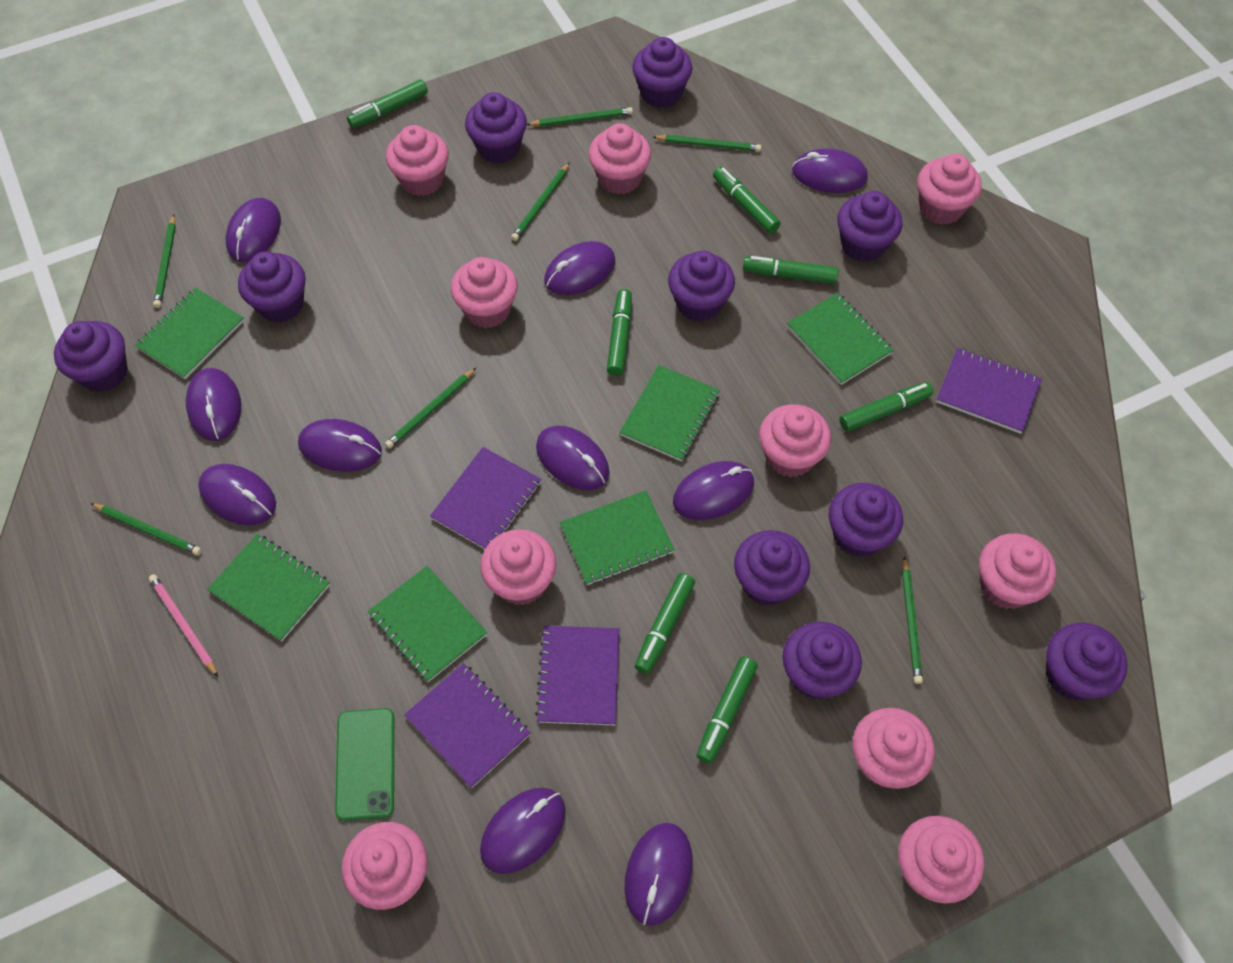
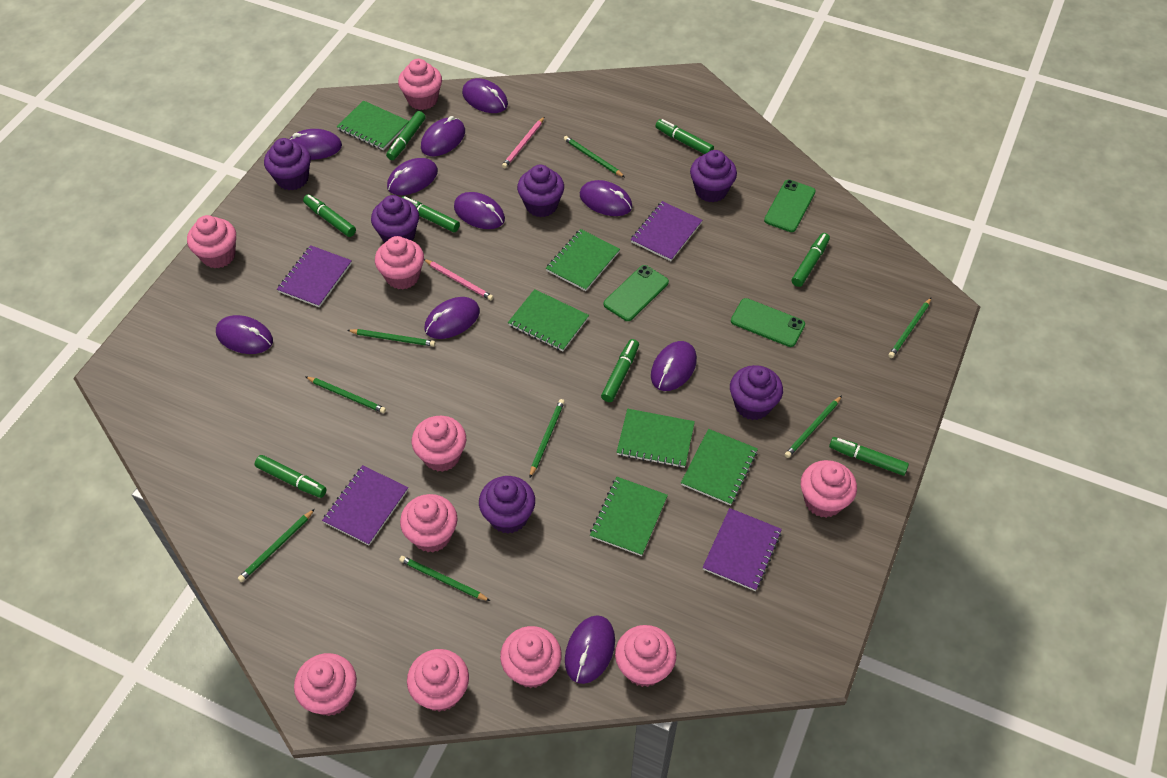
green marker: [347,79,428,128] [607,289,632,376] [635,573,695,674] [697,656,758,764] [713,167,781,234] [743,256,839,284] [839,382,933,432] = 7 -> [255,455,327,498] [303,194,356,237] [386,111,426,160] [401,196,460,232] [601,339,639,402] [656,119,714,154] [792,233,830,287] [829,437,909,476] = 8
green pencil: [90,503,202,555] [153,215,176,308] [385,368,476,449] [511,162,570,241] [527,107,633,126] [653,135,761,151] [902,556,923,684] = 7 -> [238,509,315,582] [306,377,386,413] [347,329,435,347] [399,556,490,601] [530,399,565,477] [564,136,625,177] [785,395,842,458] [888,298,931,358] = 8
green phone: [335,708,394,821] = 1 -> [603,265,669,321] [731,298,805,347] [764,180,816,232] = 3
pink pencil: [149,574,218,677] = 1 -> [424,259,493,300] [502,117,544,168] = 2
purple cupcake: [54,321,128,392] [238,251,306,323] [465,92,527,164] [632,37,692,108] [668,251,735,322] [734,530,810,606] [783,622,862,699] [829,483,903,558] [837,191,903,262] [1046,623,1128,701] = 10 -> [264,138,311,190] [371,195,419,242] [479,476,535,534] [517,165,564,217] [690,150,737,202] [730,365,783,420] = 6

